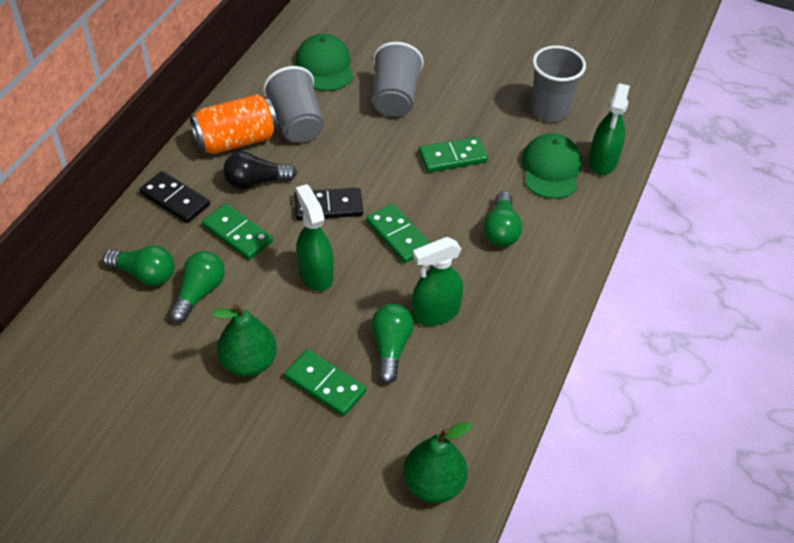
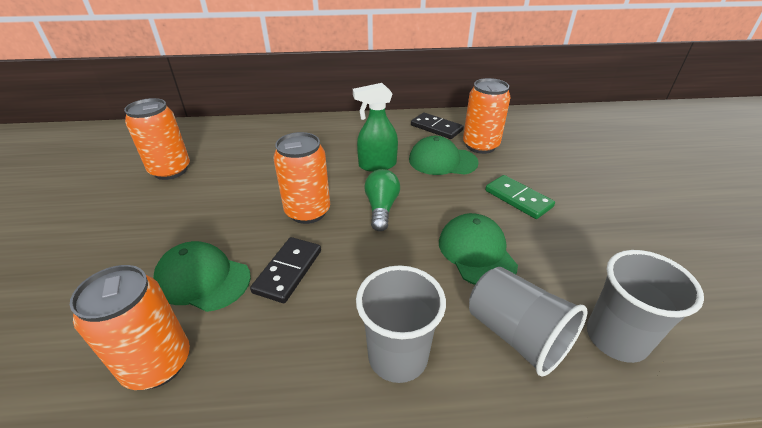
black light bulb: [223,152,297,189] = 1 -> none = 0
green cap: [295,34,354,91] [522,133,582,199] = 2 -> [153,241,251,312] [409,136,479,175] [439,213,518,285] = 3
green domino: [202,203,273,260] [284,349,366,416] [366,204,430,263] [419,137,488,172] = 4 -> [485,175,555,219] = 1
green light bulb: [103,245,175,286] [169,251,225,323] [371,304,414,384] [483,191,522,247] = 4 -> [364,169,400,231] = 1
green pear: [212,304,277,377] [403,422,472,503] = 2 -> none = 0
green spray bottle: [296,184,334,291] [412,237,463,326] [589,83,630,175] = 3 -> [353,83,398,172] = 1
orange can: [190,94,278,154] = 1 -> [70,265,190,390] [124,98,190,180] [273,132,330,224] [463,78,510,154] = 4

